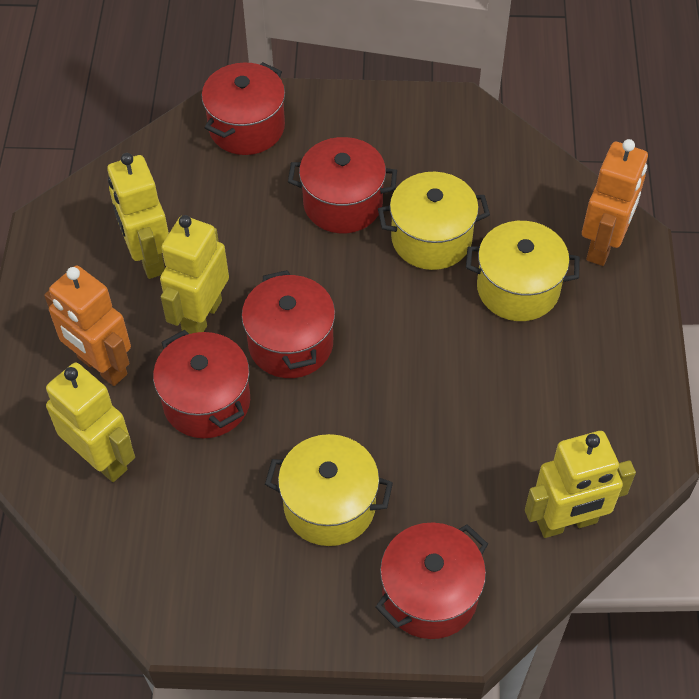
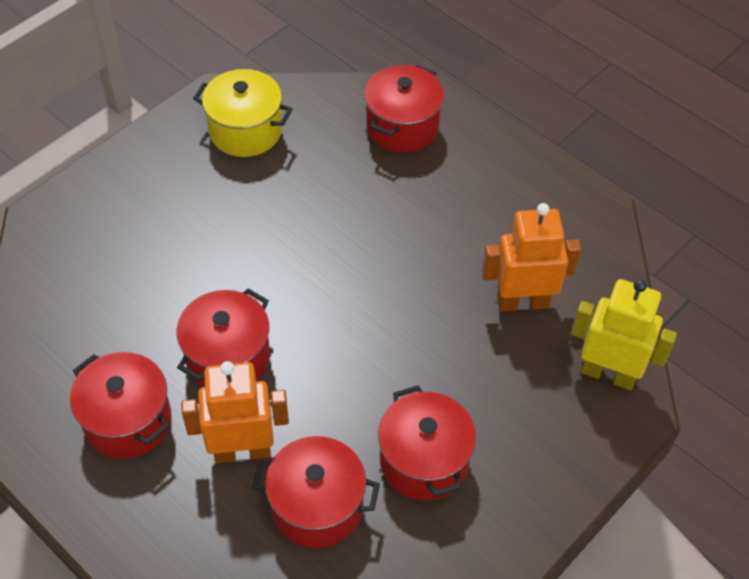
yellow pot: [265,434,393,546] [378,172,490,270] [466,221,580,321] = 3 -> [193,69,293,157] = 1
yellow robot: [46,362,135,482] [107,153,169,279] [160,215,229,334] [525,431,636,538] = 4 -> [571,279,677,390] = 1

